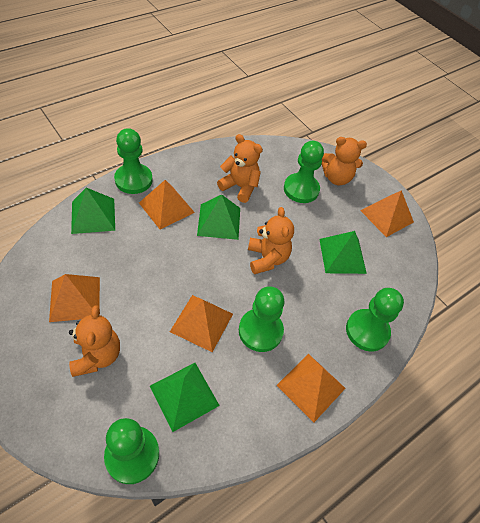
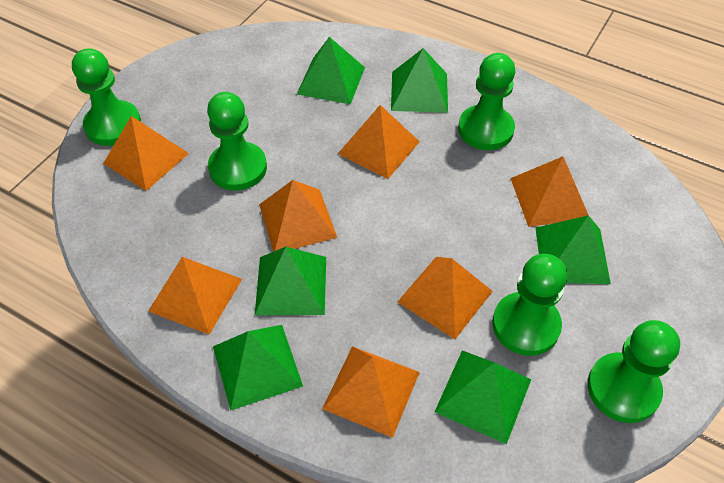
green pyramid: [71,188,115,234] [150,363,220,432] [197,194,240,240] [319,231,367,274] = 4 -> [213,325,303,410] [255,247,326,315] [297,37,365,105] [391,48,448,113] [435,350,531,444] [536,215,611,284] = 6
orange pyramid: [49,274,100,322] [139,180,195,229] [170,295,233,352] [276,354,346,423] [360,190,414,237] = 5 -> [103,116,189,191] [148,257,242,335] [259,180,337,252] [322,346,420,438] [338,105,420,179] [398,257,493,339] [510,156,588,227] = 7
orange teddy bear: [69,306,120,377] [217,134,263,203] [248,207,294,274] [322,137,367,185] = 4 -> none = 0

